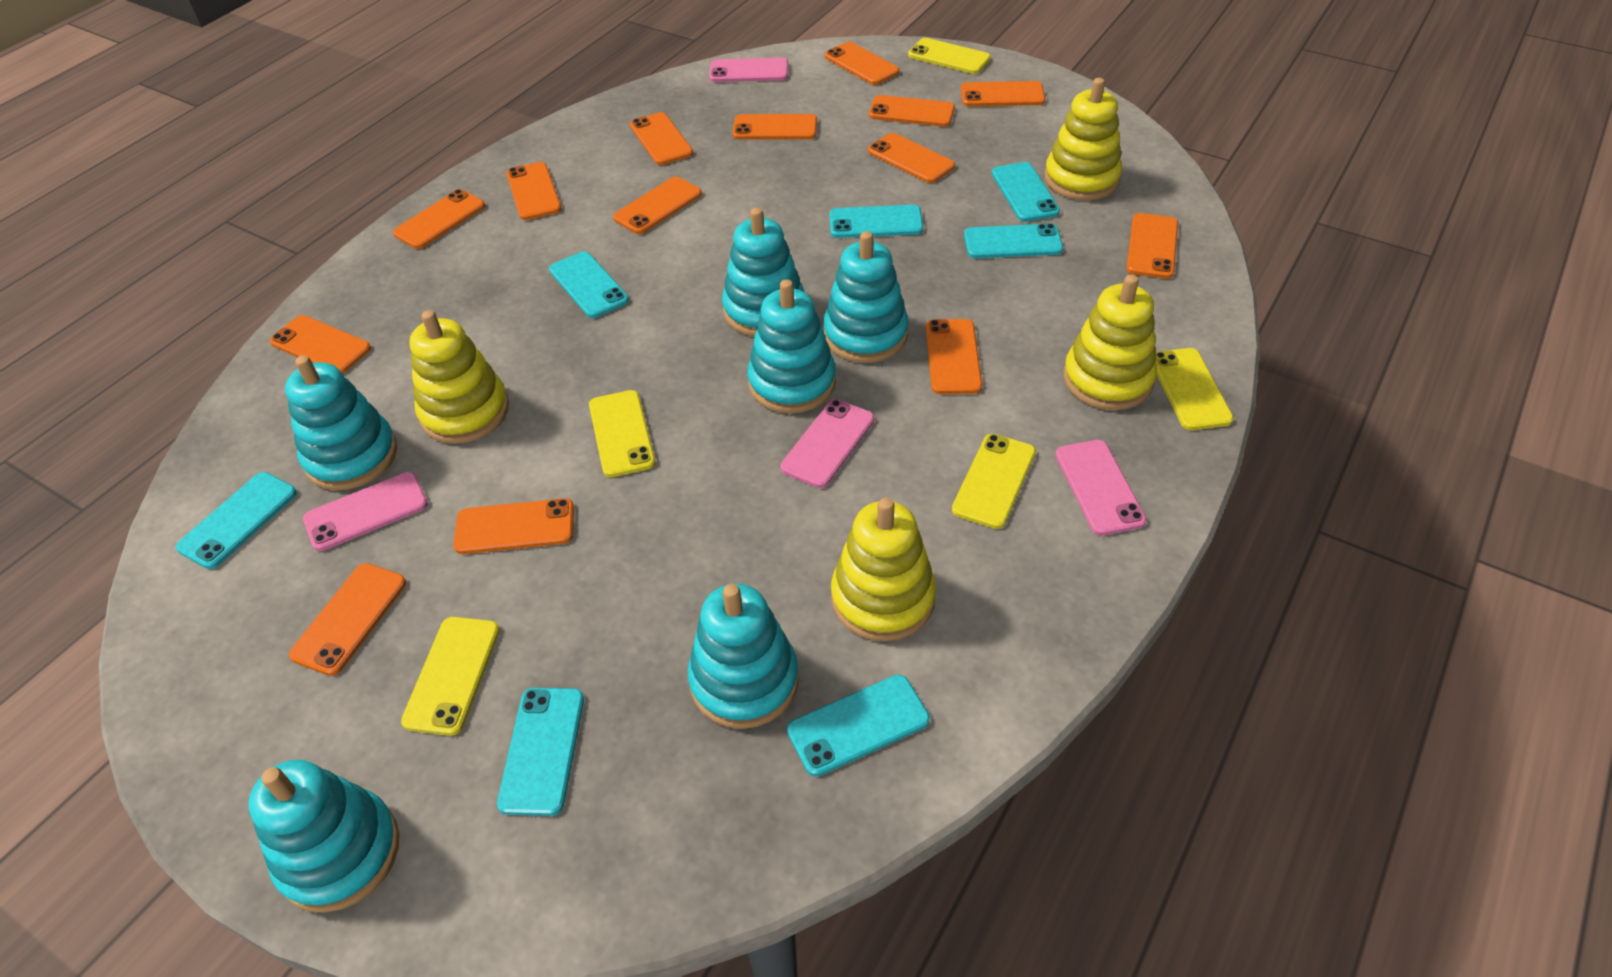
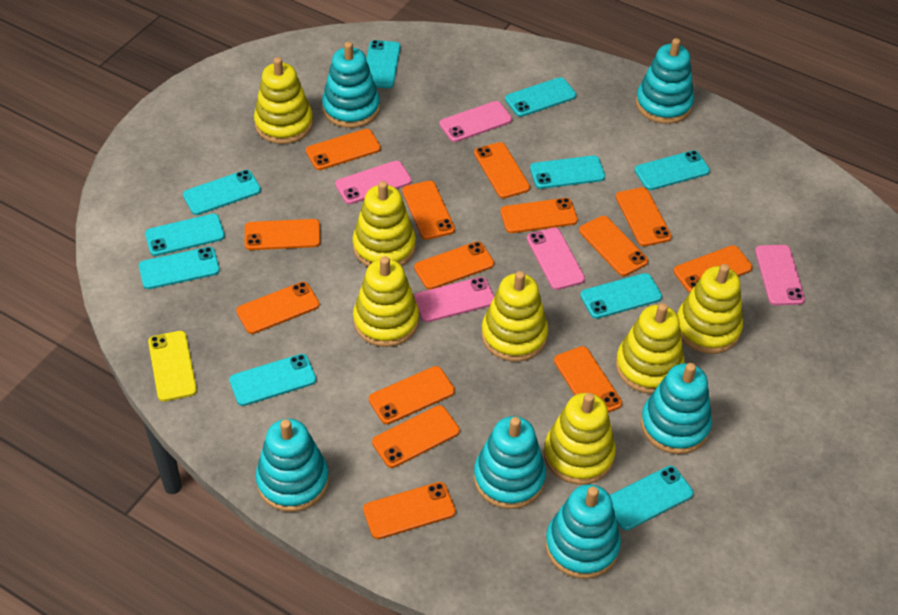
pink phone: [303,472,428,551] [709,58,788,82] [780,399,874,488] [1055,440,1147,536] = 4 -> [335,161,412,204] [414,277,494,322] [439,101,512,142] [527,227,585,290] [755,245,805,306] = 5
turquoise phone: [176,472,297,569] [497,688,584,816] [549,251,629,318] [787,675,930,777] [830,205,923,238] [964,223,1063,258] [992,162,1060,222] = 7 -> [139,247,220,289] [145,214,225,256] [183,170,261,215] [229,354,316,406] [366,40,401,88] [505,77,576,117] [530,155,605,189] [580,273,662,319] [610,466,693,530] [635,150,710,190] = 10
yellow phone: [401,617,500,736] [589,390,655,477] [908,38,991,74] [952,434,1036,529] [1156,348,1234,430] = 5 -> [148,331,197,402] = 1
yellow stacking toy: [409,310,509,444] [831,498,936,641] [1044,78,1122,200] [1063,274,1157,410] = 4 -> [254,57,313,144] [353,181,416,267] [353,256,419,347] [482,271,548,362] [544,393,616,485] [616,303,684,394] [677,264,743,354] = 7

